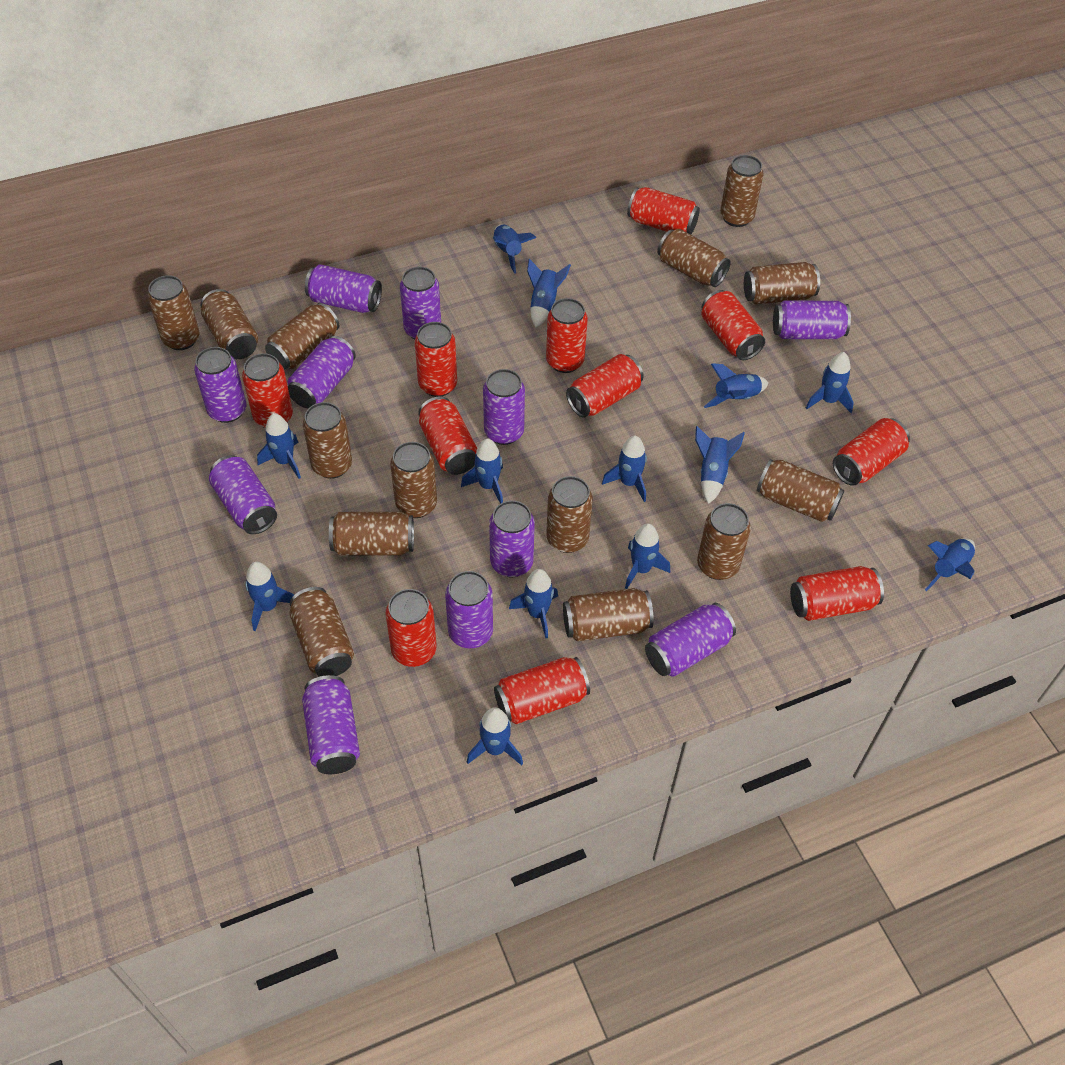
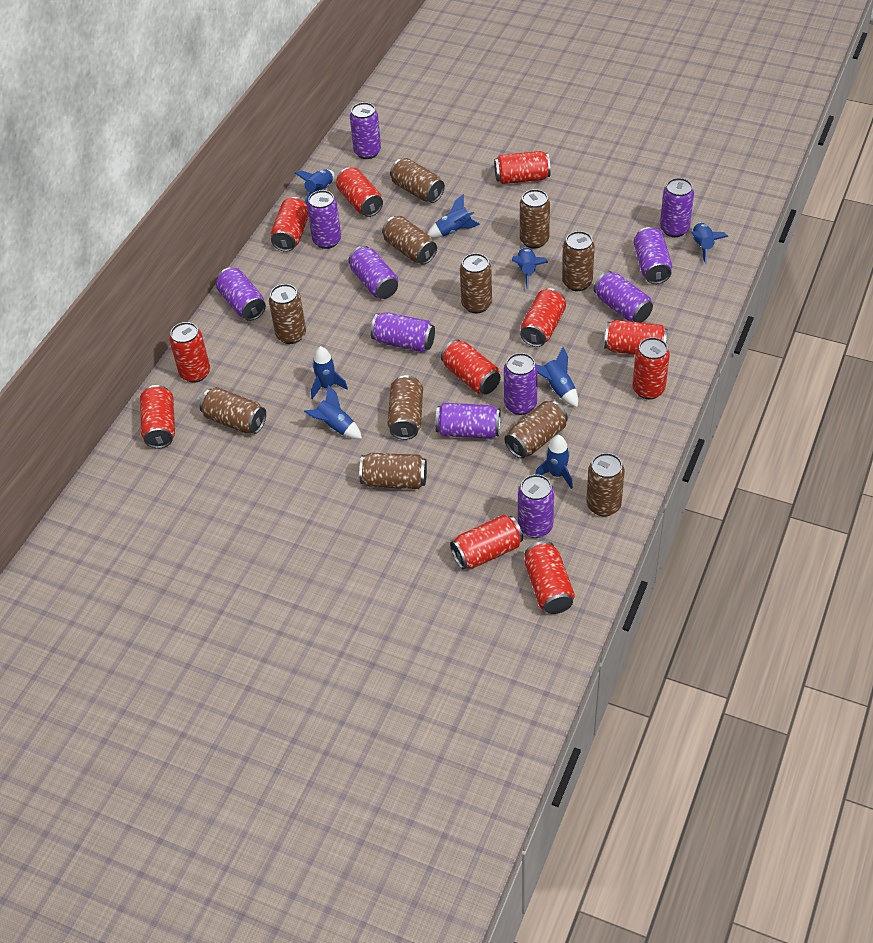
blue rocket: [245,562,294,631] [257,413,301,479] [461,439,503,504] [467,707,523,766] [493,225,536,274] [509,569,558,638] [527,259,571,328] [602,436,647,502] [625,524,670,589] [695,426,745,504] [704,363,768,408] [806,352,854,413] [925,538,975,591] = 13 -> [295,169,334,204] [304,385,362,439] [311,346,348,399] [428,194,480,238] [512,247,548,289] [535,435,573,489] [537,347,578,407] [691,223,728,264] = 8
brown can: [148,275,199,350] [200,289,258,359] [265,303,339,370] [290,587,354,677] [303,402,352,479] [329,512,414,556] [390,442,437,518] [546,476,593,553] [563,588,654,641] [657,229,730,287] [697,503,751,580] [720,155,764,227] [744,262,820,305] [757,459,844,522] = 14 -> [200,387,266,434] [269,284,306,344] [359,453,427,489] [382,216,437,265] [388,375,423,440] [390,158,445,203] [460,253,492,313] [504,401,568,459] [520,189,550,249] [562,231,595,291] [586,453,625,517] = 11

